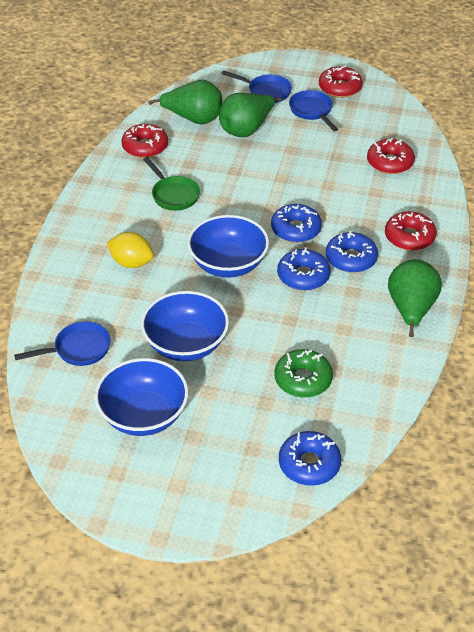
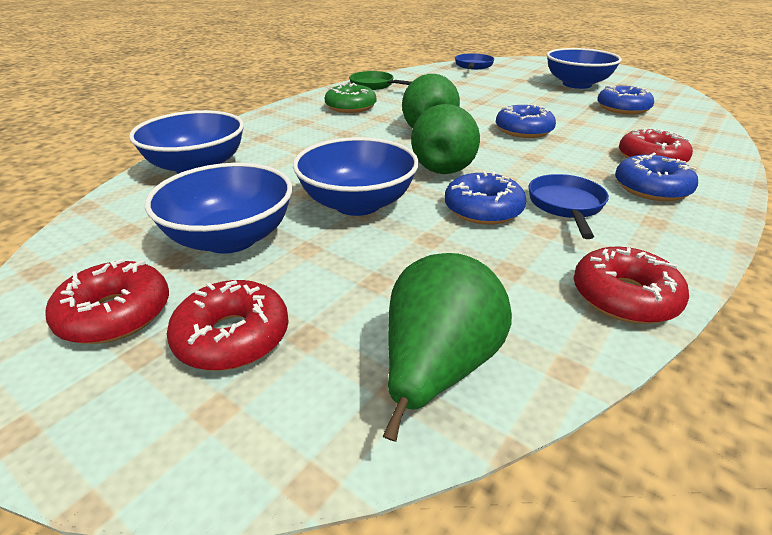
blue bowl: [95,358,189,436] [141,291,229,361] [187,215,269,278] = 3 -> [129,110,244,174] [145,163,292,254] [293,137,419,216] [546,48,622,89] = 4
blue pan: [14,322,111,366] [221,70,292,103] [289,90,338,132] = 3 -> [455,53,495,69] [529,174,609,239] = 2
yellow lemon: [107,232,154,268] = 1 -> none = 0

